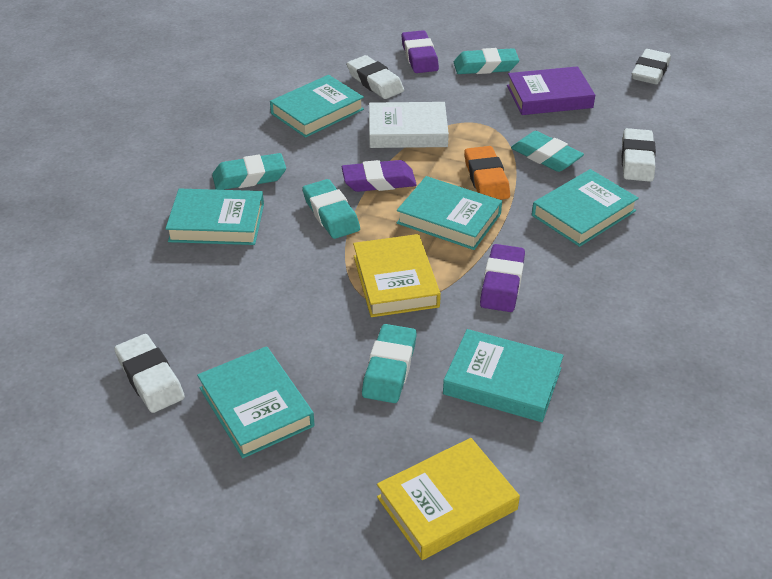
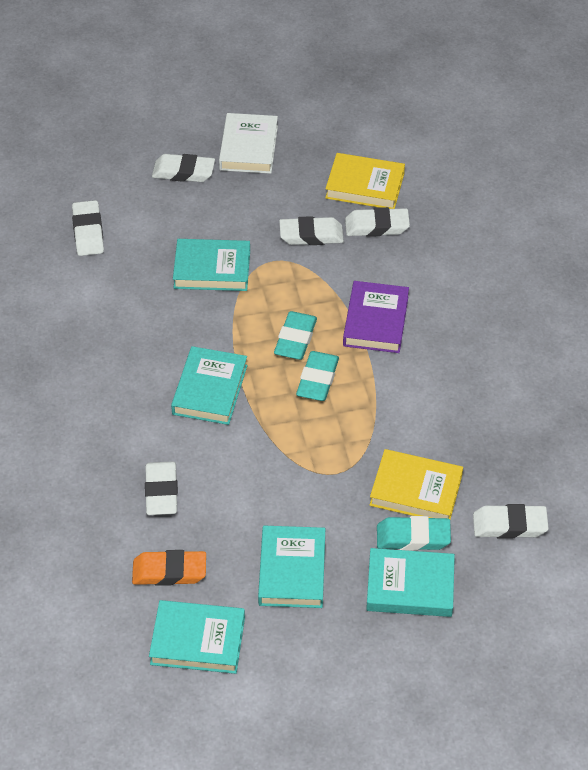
purple eraser: [342,160,417,192] [402,30,439,73] [480,244,525,312] = 3 -> none = 0
turquoise book: [165,189,264,245] [197,346,315,458] [270,75,364,138] [397,176,502,250] [443,329,564,422] [532,169,639,247] = 6 -> [149,600,245,674] [171,346,248,425] [173,239,250,291] [258,526,325,608] [366,548,455,617] = 5
turquoise eraser: [212,153,286,190] [302,179,360,239] [362,324,417,403] [454,48,519,74] [511,131,584,172] = 5 -> [274,311,317,360] [296,351,339,401] [377,516,451,551] = 3
white eraser: [114,334,185,413] [347,55,404,99] [622,128,656,182] [632,49,671,84] = 4 -> [72,200,104,256] [145,461,178,515] [152,154,215,182] [279,216,344,245] [345,207,410,237] [473,504,549,539] = 6

